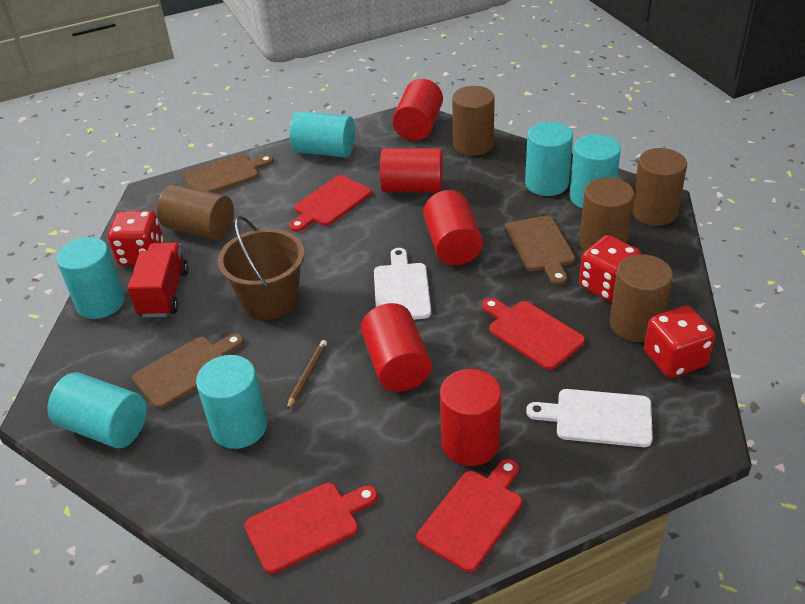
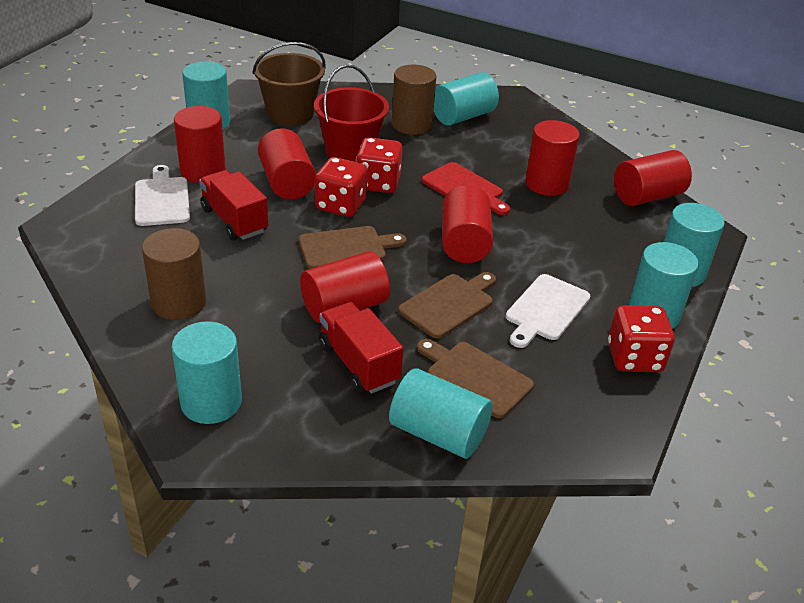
brown cylinder: [157,184,234,240] [452,86,495,156] [579,178,634,251] [610,254,673,342] [632,148,687,226] = 5 -> [142,228,206,320] [392,65,436,135] = 2
brown pencil: [287,340,327,410] = 1 -> none = 0
red bucket: none = 0 -> [314,65,389,162] = 1
red cutting board: [244,483,378,574] [289,175,372,232] [417,459,522,572] [482,298,585,370] = 4 -> [422,162,510,215] = 1
red cylinder: [361,303,432,392] [380,148,443,193] [392,79,443,141] [423,190,483,265] [440,369,501,466] = 5 -> [174,106,226,183] [258,128,316,200] [300,251,390,323] [442,185,493,263] [525,120,580,196] [614,150,692,206] = 6
red truck: [128,242,188,318] = 1 -> [199,170,268,241] [319,302,403,394] = 2

